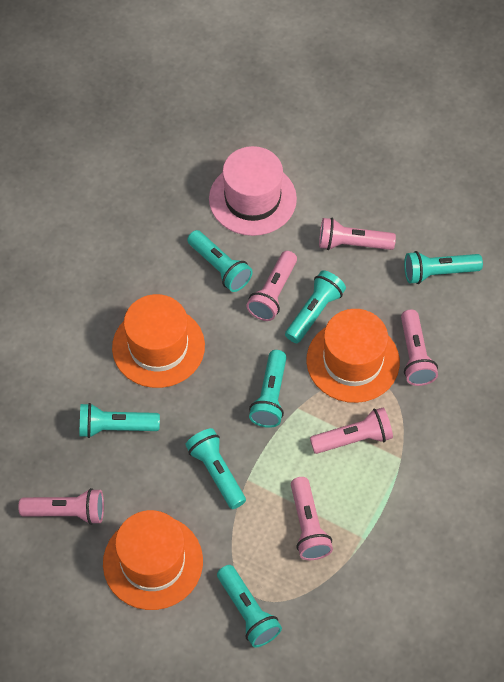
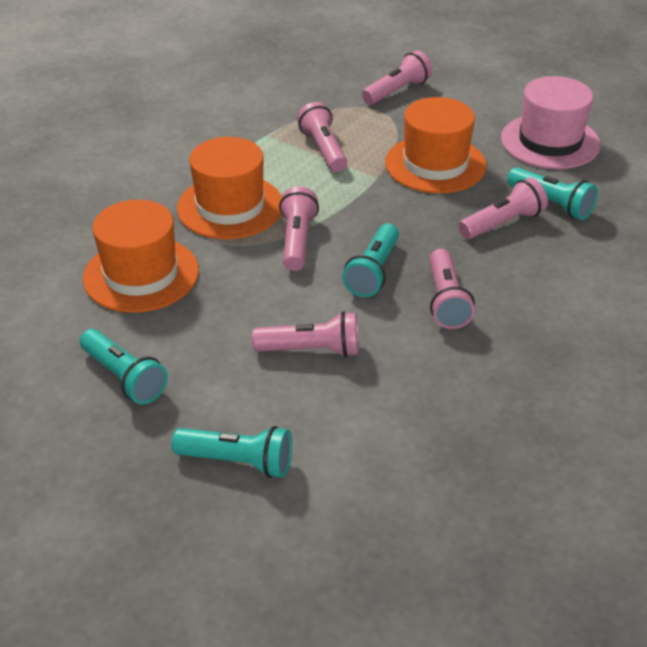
turquoise flashlight: [80,403,160,438] [185,428,246,509] [187,230,253,292] [217,565,282,647] [249,350,287,428] [285,270,346,343] [404,251,483,284] = 7 -> [80,329,168,404] [172,426,292,478] [342,224,399,297] [507,167,598,220] = 4

